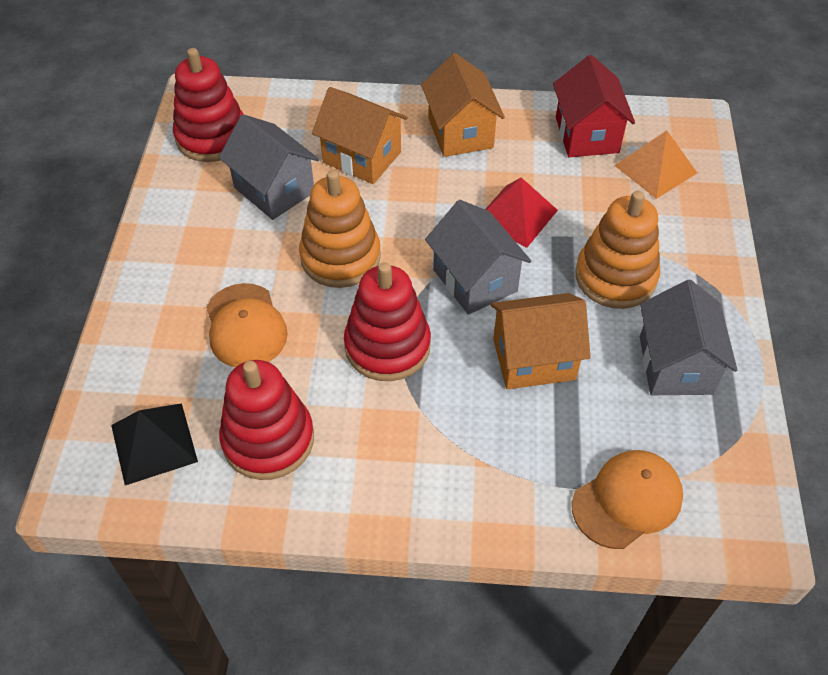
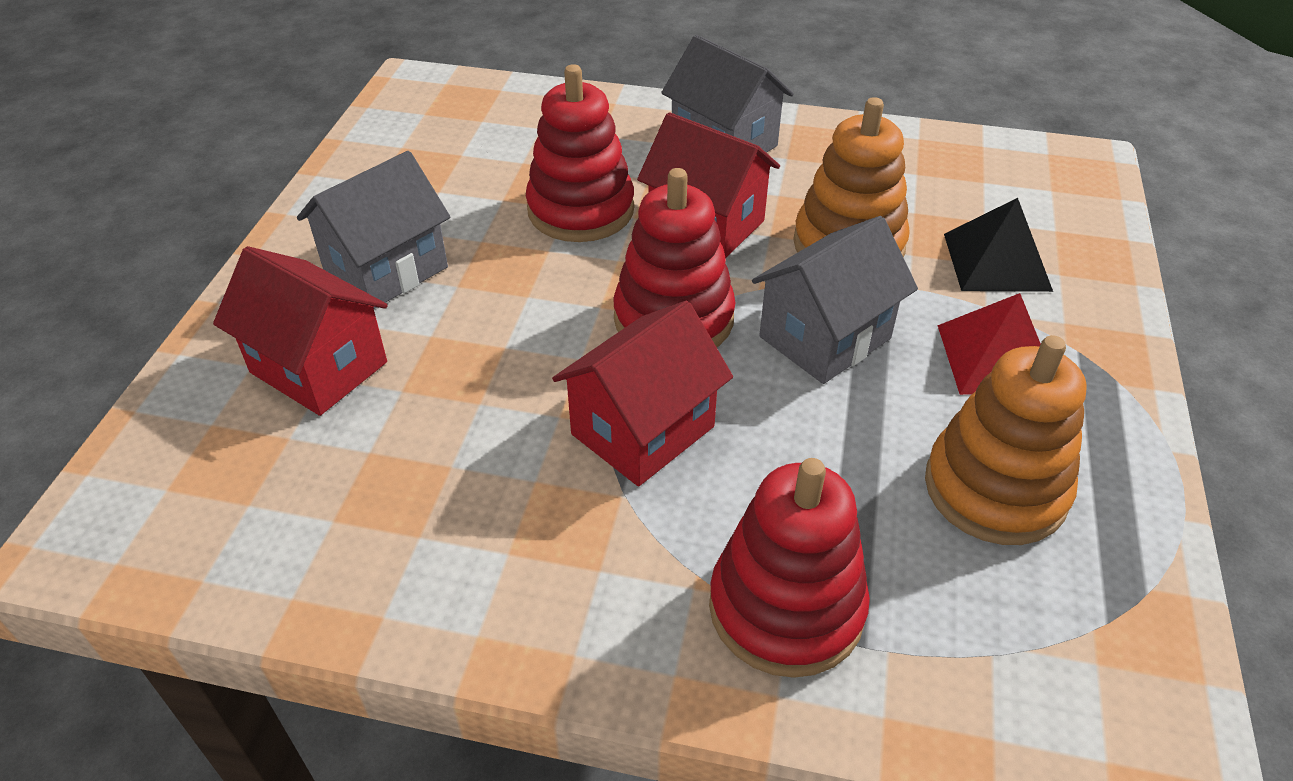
orange cap: [206,283,288,367] [572,450,683,549] = 2 -> none = 0
orange house: [312,87,408,184] [421,53,505,157] [490,293,591,389] = 3 -> none = 0
orange pyramid: [614,130,697,199] = 1 -> none = 0
red house: [553,55,635,157] = 1 -> [213,246,388,416] [552,301,733,486] [637,112,780,258] = 3

